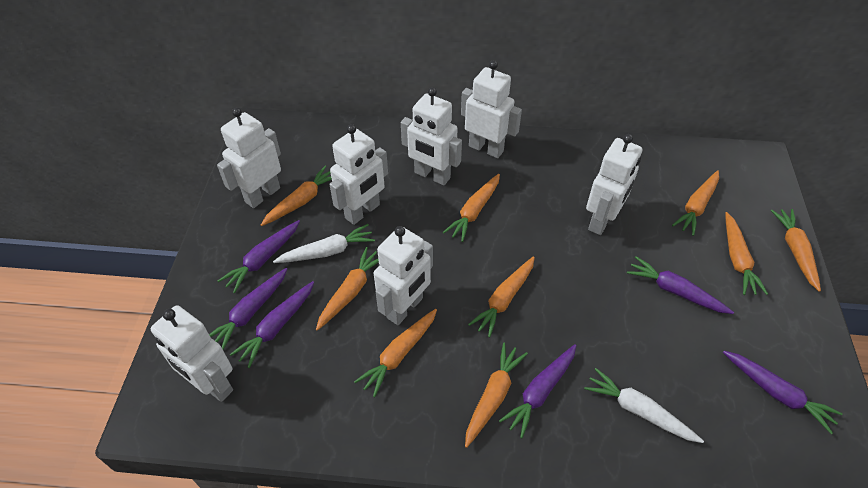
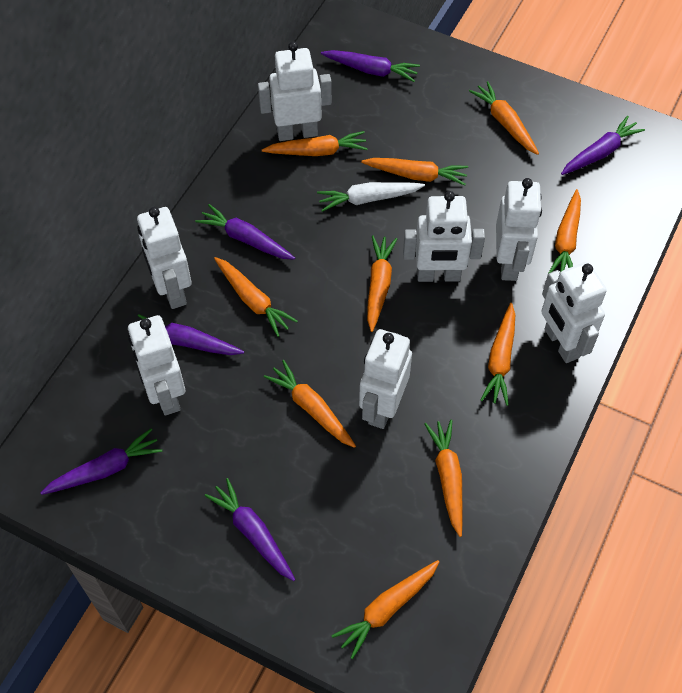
orange carrot: [261,166,332,226] [316,247,379,331] [354,309,437,397] [443,174,500,242] [465,342,528,448] [468,256,535,338] [672,170,719,236] [725,212,768,295] [771,209,821,292] = 9 -> [214,257,298,337] [262,131,368,156] [264,360,356,448] [331,560,439,659] [361,158,468,186] [367,235,397,332] [425,420,463,537] [469,81,539,155] [481,303,515,406] [549,189,581,273] = 10
white carrot: [273,224,375,263] [584,368,704,443] = 2 -> [317,182,425,212] = 1

